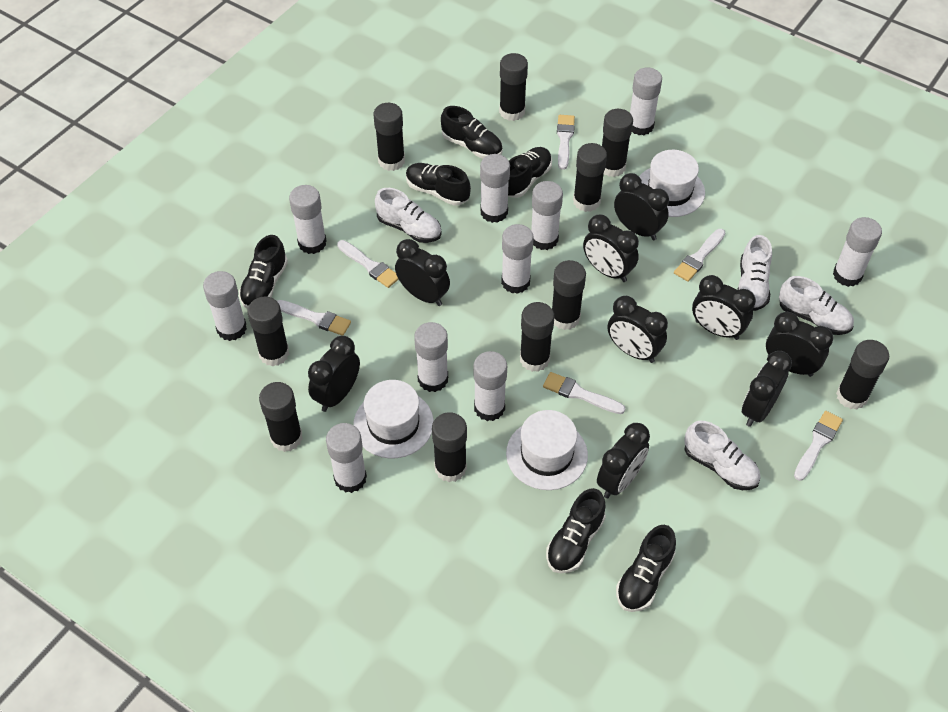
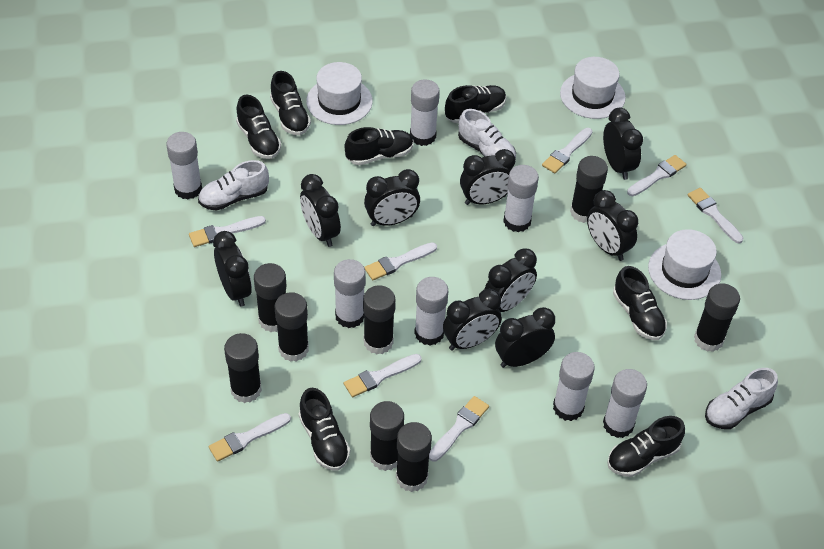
black glue stick: [247,296,289,367] [259,382,302,452] [374,103,405,171] [432,412,467,482] [499,53,528,121] [520,302,555,372] [552,260,586,330] [573,143,607,212] [602,109,633,177] [836,340,889,410] = 10 -> [224,333,262,403] [254,263,286,332] [275,292,309,362] [363,285,395,354] [370,401,404,471] [396,422,432,492] [570,156,608,223] [694,283,740,352] = 8
black shoe: [239,235,288,309] [406,163,471,206] [441,106,503,159] [508,147,552,198] [546,488,606,573] [616,525,676,612] = 6 -> [236,95,281,159] [270,71,311,135] [299,388,350,470] [345,127,414,165] [445,85,506,124] [607,416,685,477] [613,266,667,340] = 7
white brush: [277,300,351,336] [337,240,399,288] [543,372,626,414] [557,115,575,170] [674,229,726,282] [794,411,843,481] = 6 -> [189,216,266,247] [208,413,291,462] [344,354,422,397] [364,242,437,280] [429,396,489,462] [542,128,593,173] [627,155,687,196] [687,188,743,243] = 8
white glue stick: [203,271,247,341] [289,185,326,254] [326,423,367,493] [414,322,448,392] [474,351,507,421] [480,154,510,223] [501,224,533,294] [531,181,563,250] [630,68,662,135] [833,217,882,287] = 10 -> [166,132,202,199] [334,259,366,328] [410,79,440,146] [414,277,448,346] [503,165,539,232] [553,352,595,421] [603,369,647,438] = 7
white shoe: [375,188,441,243] [684,421,760,490] [737,235,772,311] [779,276,854,335] = 4 -> [198,160,269,211] [458,109,516,161] [705,368,778,429] = 3

